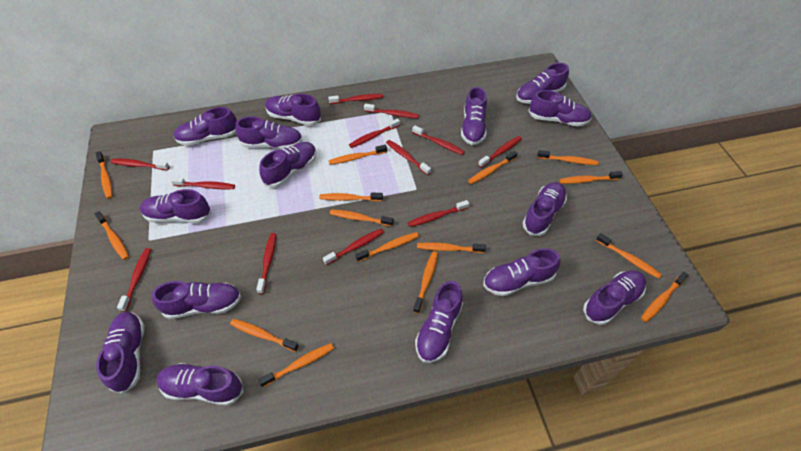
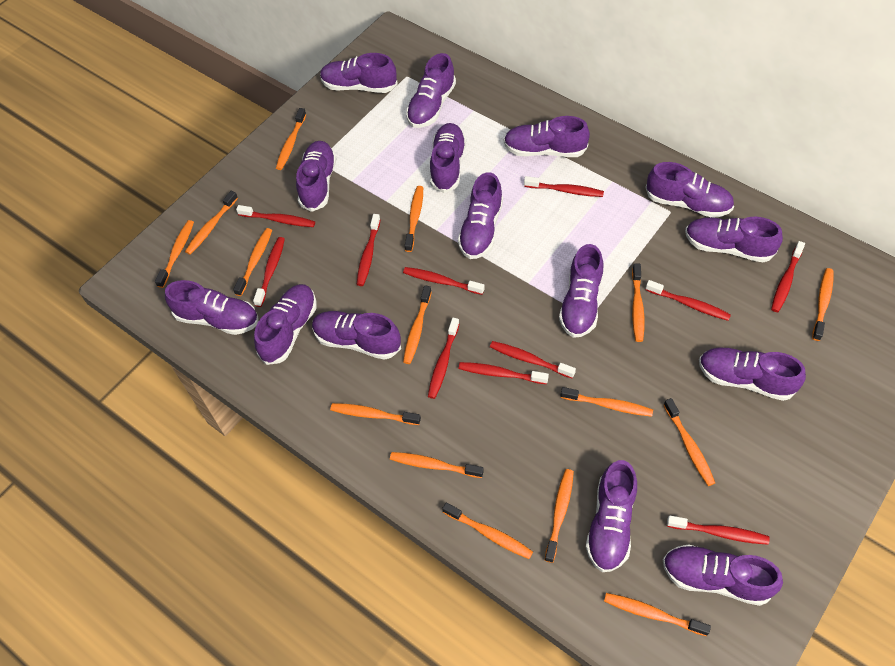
red toothbrush: [111,159,170,170] [117,248,151,312] [171,177,235,189] [256,233,276,294] [323,229,384,265] [328,94,383,104] [349,118,400,148] [364,104,419,119] [386,140,431,175] [408,200,469,227] [412,125,465,155] [478,136,522,168] = 12 -> [236,205,315,227] [253,237,285,307] [357,214,380,286] [403,267,484,295] [428,318,459,399] [459,362,549,384] [490,341,576,378] [524,176,604,197] [646,280,731,321] [667,516,770,545] [771,241,805,312] = 11

